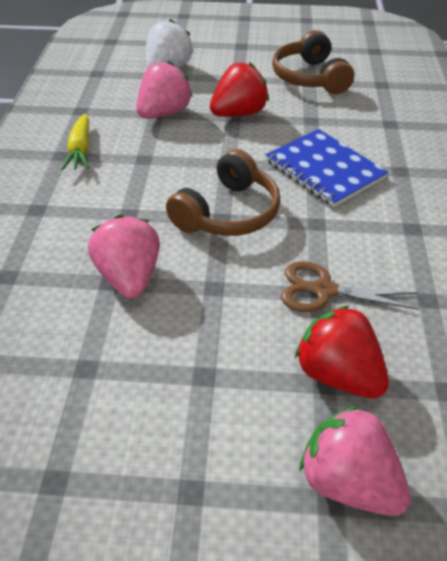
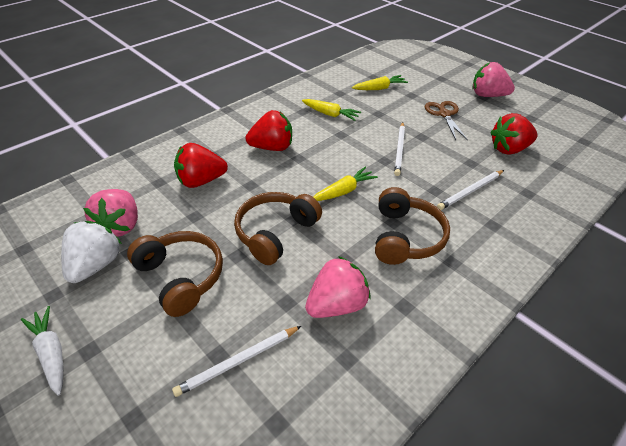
blue notebook: [266,129,389,207] = 1 -> none = 0
brown headphones: [166,149,281,236] [272,30,354,94] = 2 -> [127,231,223,317] [234,192,322,265] [375,187,450,265] = 3
red strawberry: [210,62,269,117] [295,305,389,398] = 2 -> [174,143,228,188] [246,110,292,151] [490,113,537,155] = 3
white carrot: none = 0 -> [21,306,63,396] = 1
white pencil: none = 0 -> [172,326,301,397] [394,122,405,176] [437,170,504,210] = 3
yellow carrot: [61,114,89,170] = 1 -> [302,99,361,121] [313,167,378,201] [352,75,408,90] = 3

